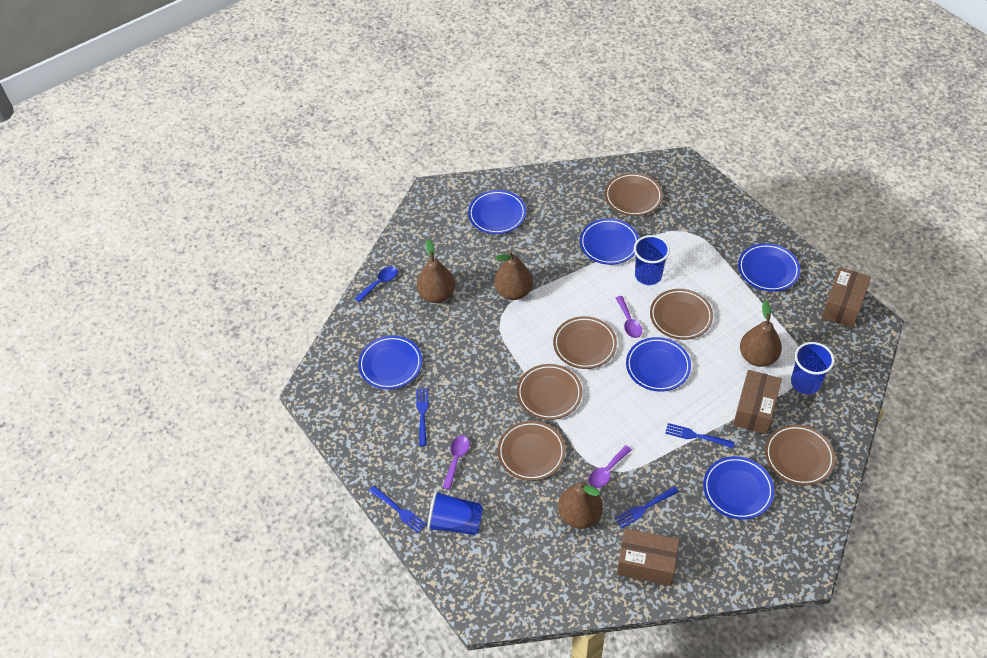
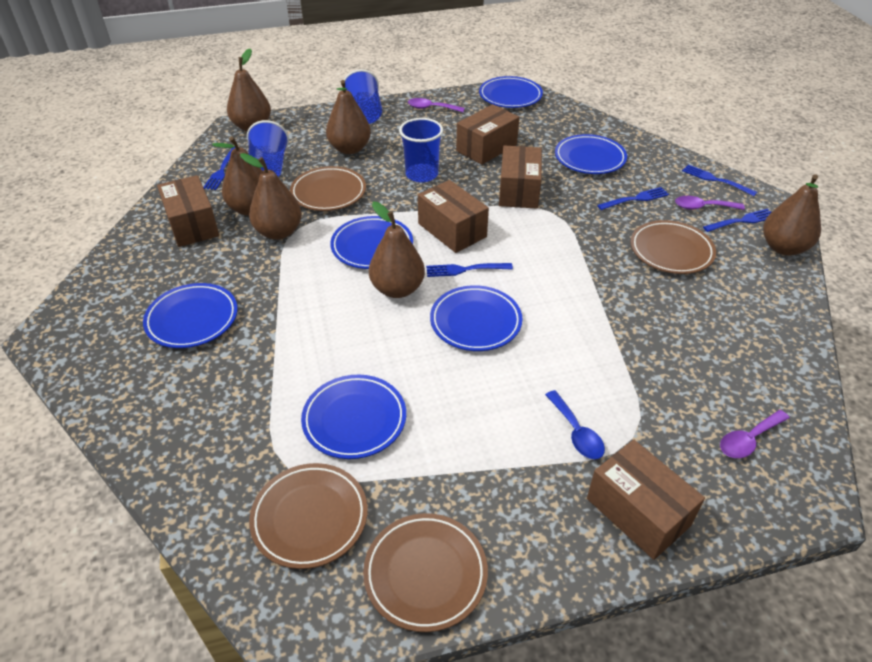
blue fork: [369,486,427,534] [416,388,428,446] [615,486,679,528] [665,423,735,448] = 4 -> [203,147,235,190] [426,263,513,277] [597,187,669,210] [682,165,757,196] [703,209,771,232] = 5
brown box: [617,528,679,586] [733,370,782,435] [821,267,871,328] = 3 -> [157,175,219,247] [418,180,489,253] [456,104,519,165] [499,146,542,209] [587,440,705,560] = 5
brown pear: [417,239,455,303] [494,251,533,300] [558,481,603,529] [740,300,782,367] = 4 -> [212,137,262,216] [227,49,271,131] [240,153,302,240] [326,80,371,154] [369,202,425,298] [763,174,821,255] = 6
brown plate: [498,421,565,481] [517,364,582,420] [553,316,617,369] [605,173,663,216] [650,289,713,340] [765,424,835,486] = 6 -> [249,463,368,569] [290,166,366,211] [363,513,488,632] [631,220,716,274] = 4

